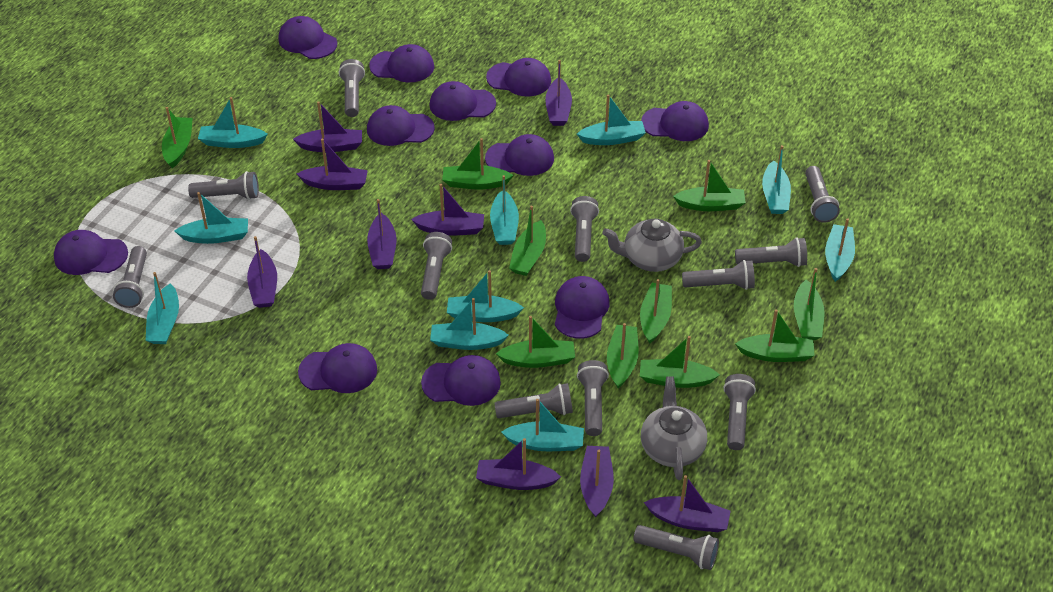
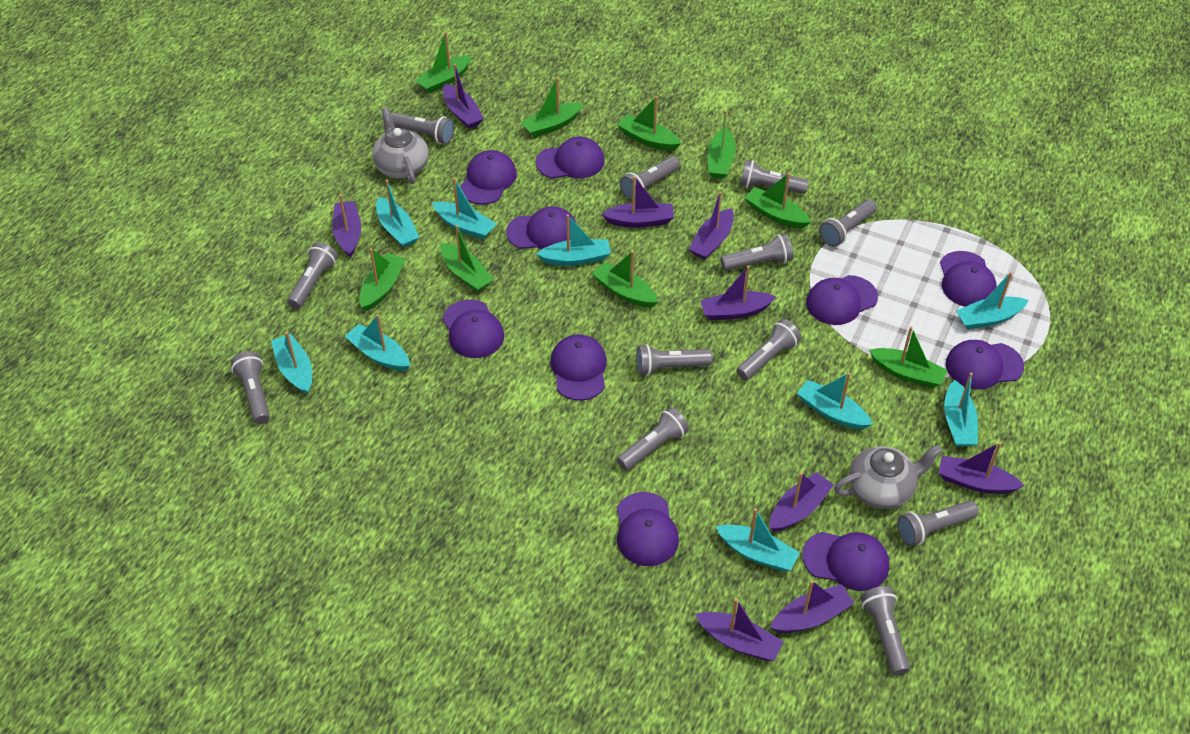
green boat: [162,107,193,168] [442,138,514,190] [496,316,575,368] [509,206,546,276] [607,323,639,389] [640,279,672,344] [640,336,720,388] [673,160,746,211] [735,309,815,362] [794,268,825,340] = 10 -> [359,248,405,311] [415,32,471,93] [441,225,493,292] [521,77,583,137] [592,251,658,308] [617,96,681,151] [708,110,736,179] [744,172,811,228] [869,326,948,388] = 9
purple cap: [54,230,128,275] [278,16,337,59] [298,343,377,393] [367,105,435,146] [369,44,434,82] [421,355,501,406] [430,81,496,121] [485,134,554,176] [486,58,551,97] [555,276,609,339] [641,101,709,141] = 11 -> [442,300,504,358] [460,150,517,205] [506,206,577,249] [536,137,604,179] [550,334,607,401] [617,492,679,566] [802,532,889,591] [806,275,878,325] [940,251,997,307] [945,340,1024,389] = 10
turquoise boat: [146,272,179,344] [175,192,248,244] [198,97,268,148] [430,298,509,350] [447,270,524,322] [490,175,519,245] [501,399,584,451] [577,95,646,145] [762,145,791,214] [825,218,855,282] = 10 -> [271,332,312,395] [345,314,410,371] [376,180,419,248] [432,178,496,240] [537,214,611,266] [716,508,800,571] [797,372,873,429] [944,373,978,447] [956,272,1029,330] = 9

